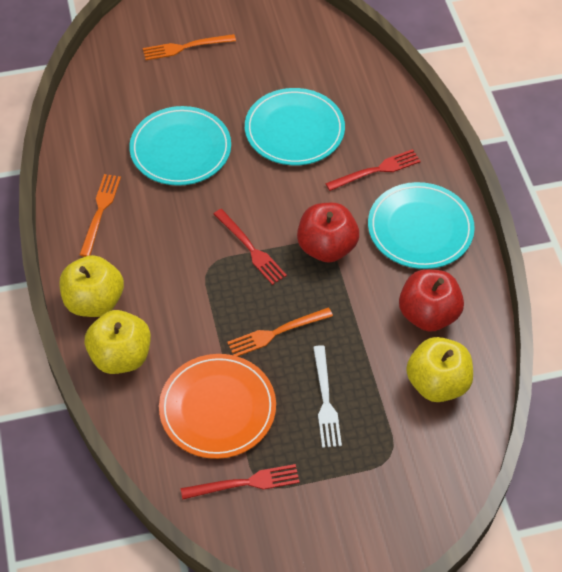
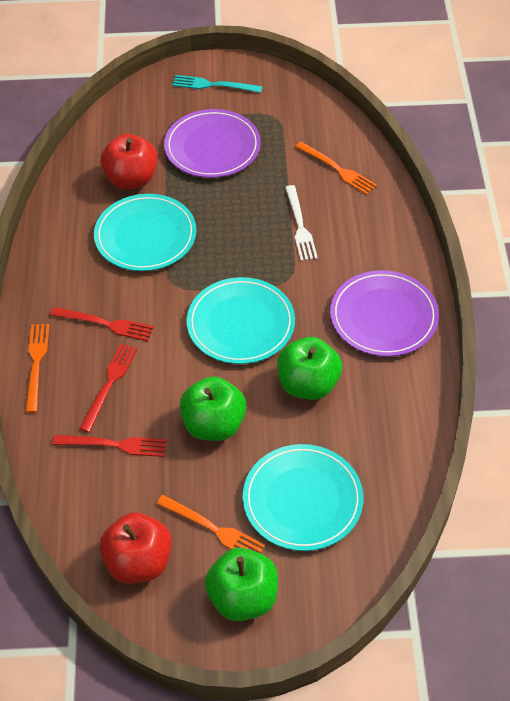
green apple: none = 0 -> [180,376,246,441] [205,548,278,621] [277,337,342,400] = 3
orange plate: [159,354,276,459] = 1 -> none = 0
purple plate: none = 0 -> [164,109,261,178] [330,270,439,357] = 2
turquoise fork: none = 0 -> [172,75,263,93] = 1
yellow apple: [60,255,124,317] [85,310,151,374] [406,337,473,402] = 3 -> none = 0

